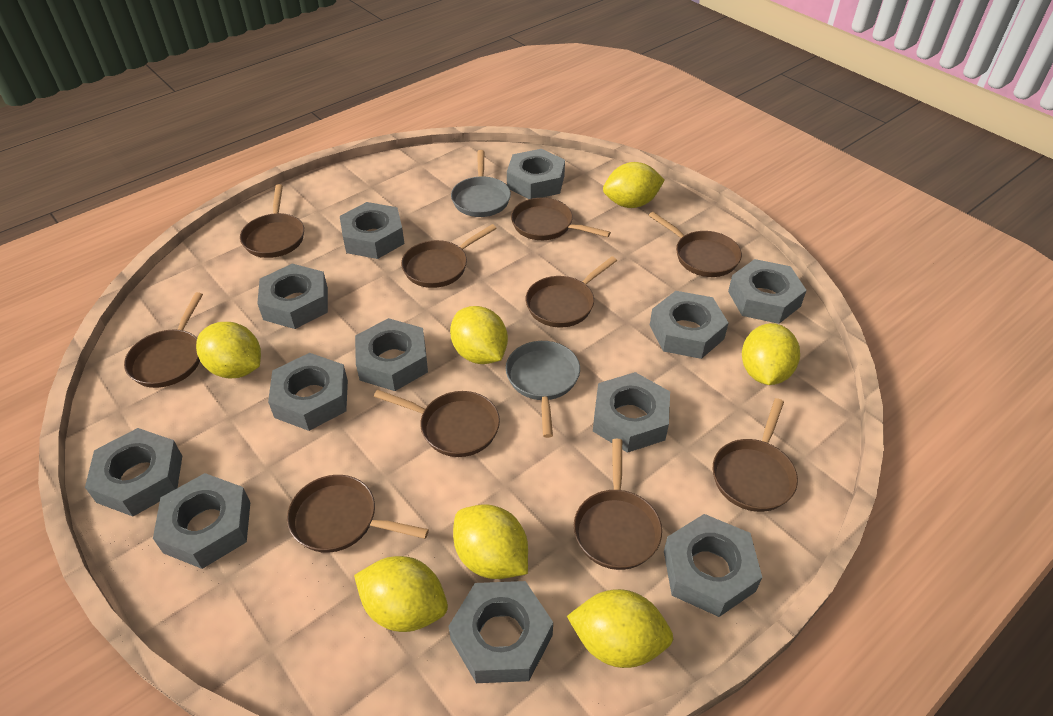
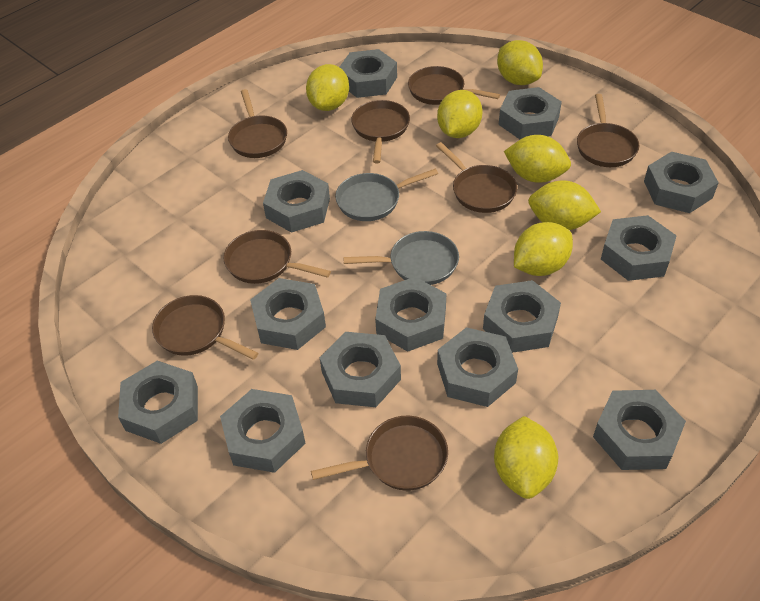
brown pan: [124,292,203,388] [240,184,304,258] [287,475,429,553] [374,390,500,457] [401,224,497,288] [511,198,611,240] [526,256,617,327] [574,439,662,570] [648,212,742,277] [713,398,798,512] = 10 -> [152,295,258,360] [224,230,331,284] [228,89,287,158] [311,416,448,491] [351,100,410,164] [408,66,500,105] [436,142,517,213] [577,94,639,167] = 8
grey nut: [85,428,182,516] [153,473,251,569] [257,264,328,329] [268,353,348,431] [340,202,405,259] [355,318,428,391] [448,581,553,683] [507,149,565,199] [593,372,670,453] [650,291,728,359] [664,514,762,617] [728,259,807,324] = 12 -> [118,361,198,444] [220,389,306,473] [250,278,326,350] [263,170,330,233] [320,332,401,407] [340,49,397,98] [375,277,447,352] [437,327,518,407] [483,280,561,353] [499,87,562,139] [593,390,686,470] [601,215,677,281] [644,152,719,213] = 13

